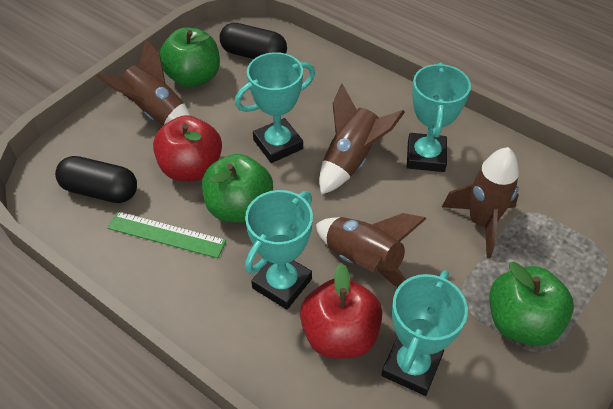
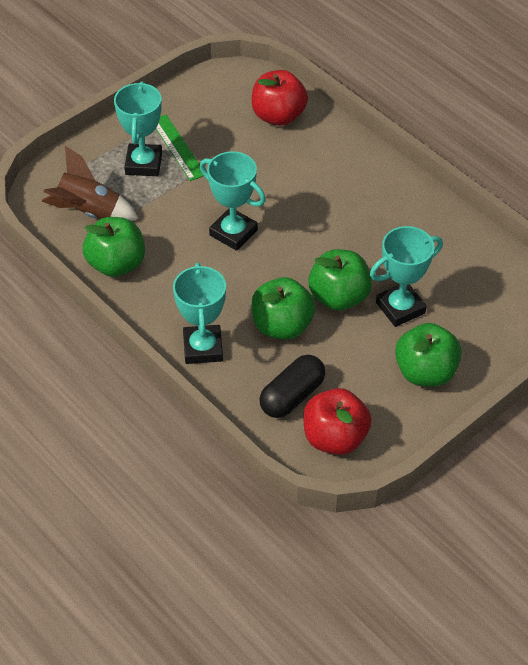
black capsule: [55,156,137,203] [220,23,287,59] = 2 -> [259,355,325,418] = 1
brown rocket: [96,39,191,125] [316,213,427,287] [319,84,405,195] [442,147,519,259] = 4 -> [42,146,138,221] = 1
green apple: [159,28,220,88] [202,154,273,223] [489,262,574,346] = 3 -> [83,217,145,277] [251,277,316,340] [308,249,372,311] [395,323,462,387] = 4

